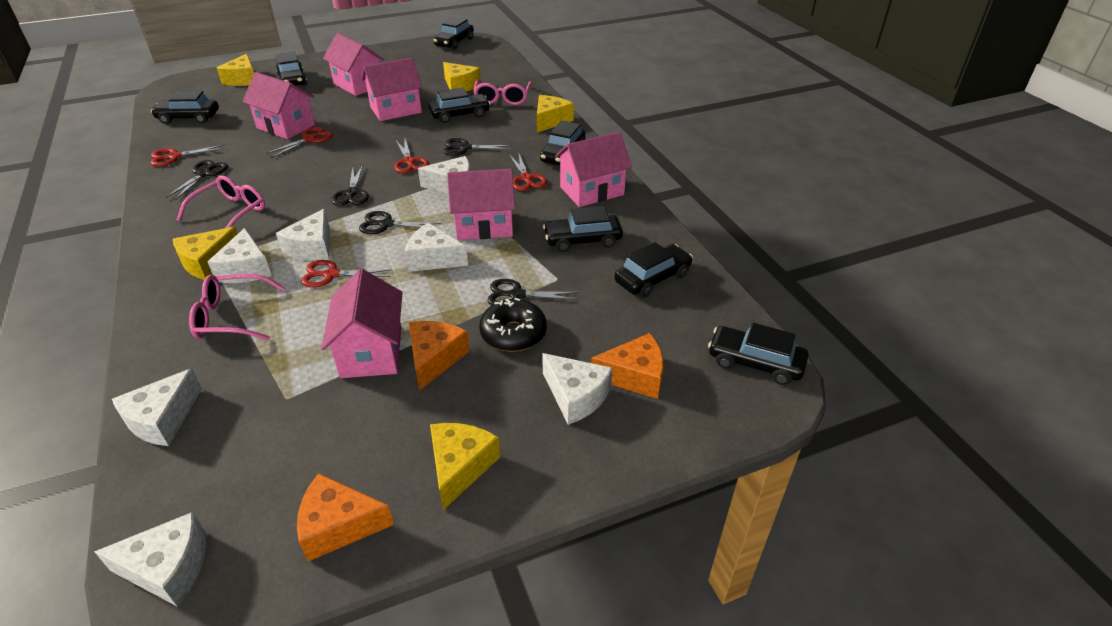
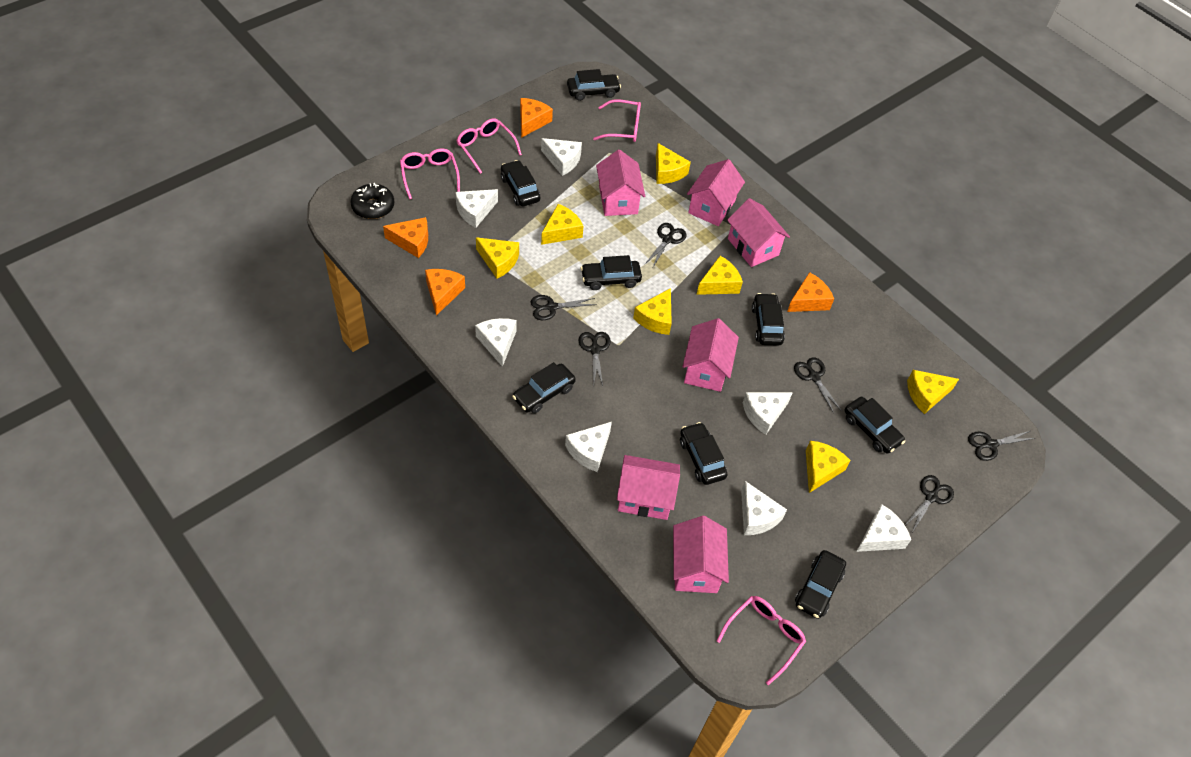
black scissors: [166,160,228,200] [331,165,369,206] [359,211,442,234] [443,138,512,156] [487,279,579,305] = 5 -> [531,295,597,320] [579,332,611,386] [645,223,687,267] [794,357,842,413] [905,475,954,531] [968,431,1036,461] = 6
orange cheese: [297,473,394,561] [409,321,470,391] [591,333,664,399] = 3 -> [383,217,428,258] [425,269,465,315] [520,98,553,138] [787,272,834,312] = 4
pink glasses: [177,175,265,228] [189,274,285,340] [473,79,532,105] = 3 -> [400,148,460,200] [456,118,522,174] [593,99,641,142] [716,596,806,685] = 4
red scissors: [151,144,225,166] [266,127,333,158] [301,260,392,287] [394,139,429,173] [509,154,547,191] = 5 -> none = 0
yellow cheese: [173,227,238,280] [217,54,254,86] [430,423,500,510] [443,62,481,92] [537,95,574,133] = 5 -> [476,237,519,279] [541,204,583,245] [633,288,672,335] [656,143,691,184] [697,256,743,295] [806,441,851,493] [907,370,959,414] = 7

